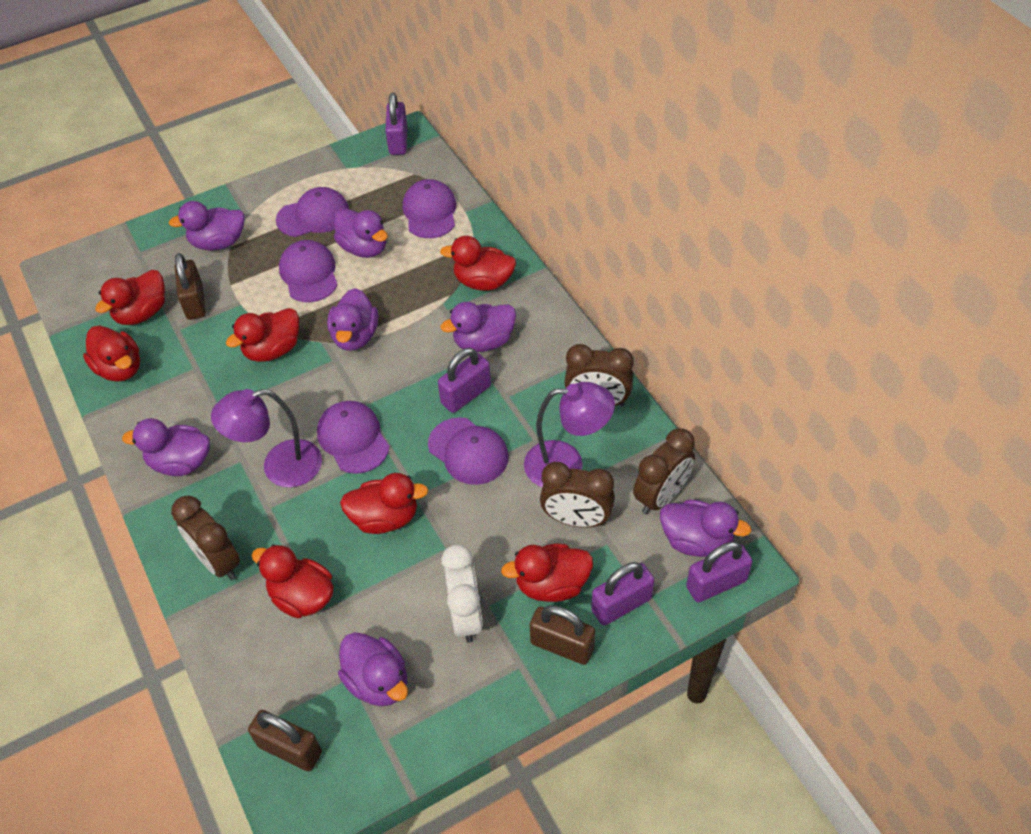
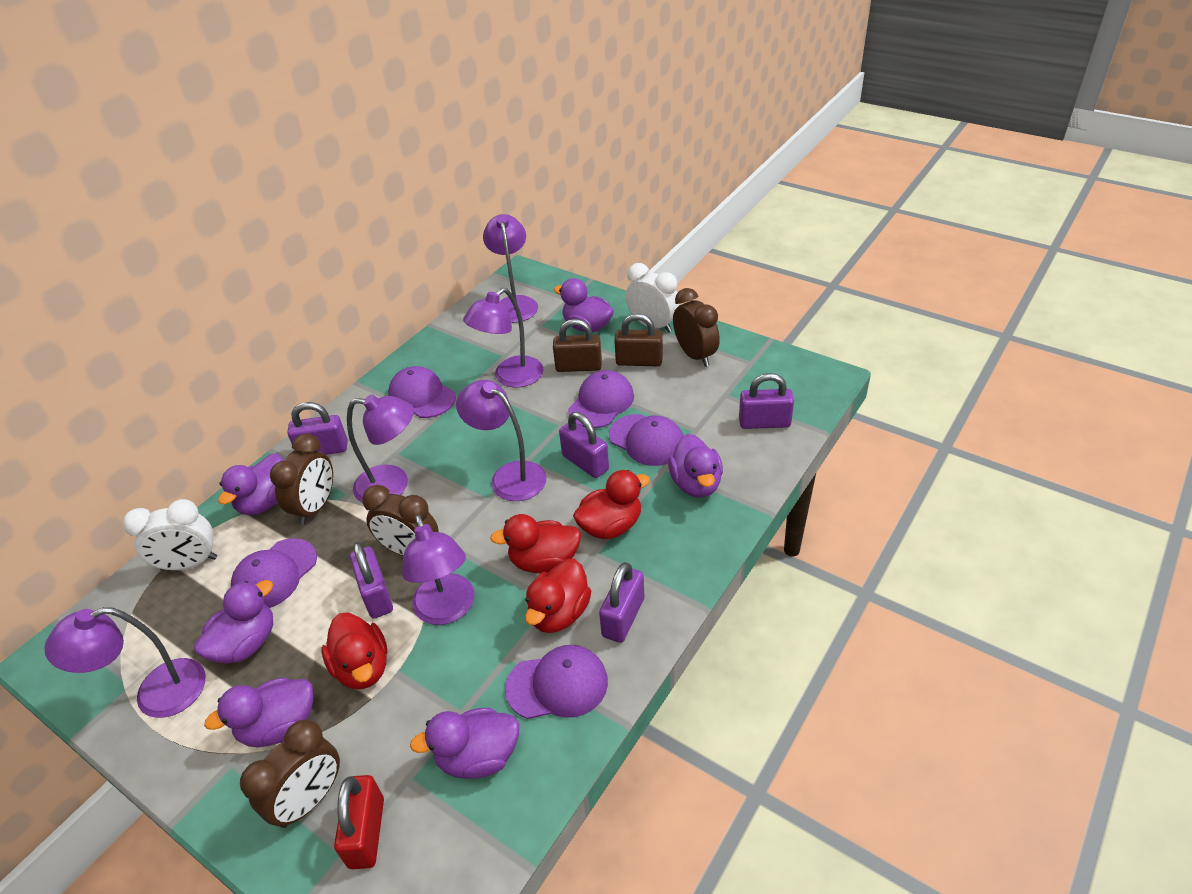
brown padlock: [175,253,206,320] [248,710,322,771] [530,605,595,665] = 3 -> [553,319,602,372] [614,313,663,366] = 2
purple duck: [122,418,210,476] [169,201,245,251] [327,288,378,351] [334,208,388,258] [338,632,408,706] [441,302,516,352] [660,500,751,557] = 7 -> [194,580,273,663] [204,678,313,747] [218,453,284,515] [410,708,519,779] [554,278,614,332] [668,434,723,497] = 6
purple lamp: [211,389,322,488] [524,382,615,487] = 2 -> [44,607,206,718] [347,394,414,503] [402,515,475,625] [456,380,546,501] [463,288,543,388] [483,214,538,323] = 6
purple padlock: [385,92,408,155] [438,348,491,413] [591,562,654,626] [686,542,753,602] = 4 -> [287,402,348,455] [350,542,393,619] [559,412,609,478] [599,562,645,643] [739,373,794,429] = 5
red duck: [83,325,140,382] [95,270,165,325] [226,308,299,362] [252,544,334,618] [340,473,428,534] [440,236,516,291] [501,544,593,602] = 7 -> [322,612,387,690] [490,514,581,573] [525,558,591,633] [573,470,650,539] = 4
red padlock: none = 0 -> [334,775,384,869] = 1
white clock: [441,544,483,643] = 1 -> [123,499,217,571] [626,263,680,333] = 2

